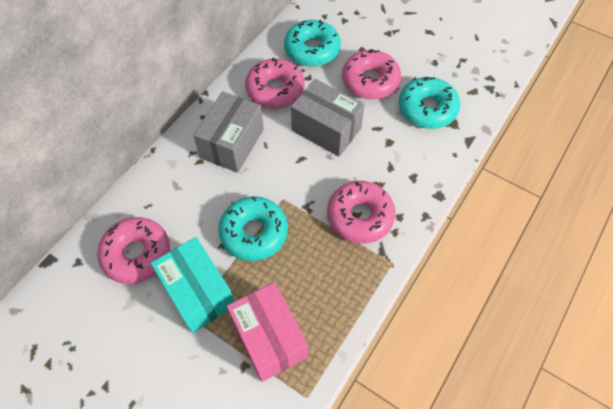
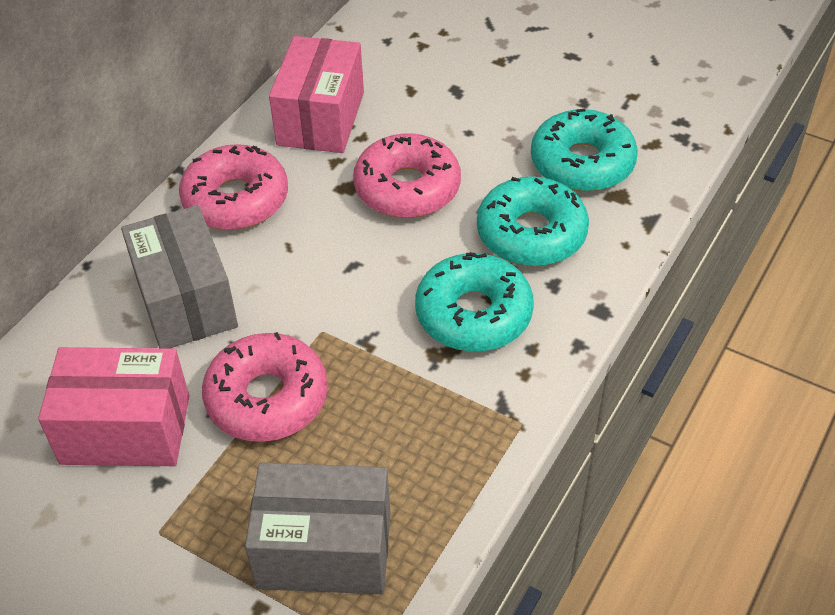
pink box: [227,282,308,382] = 1 -> [38,347,189,466] [269,36,364,153] = 2
pink donut: [97,217,170,284] [245,58,305,109] [327,181,396,244] [342,49,401,99] = 4 -> [179,144,288,230] [202,332,328,442] [353,133,461,218] = 3
turquoise box: [151,237,235,333] = 1 -> none = 0

